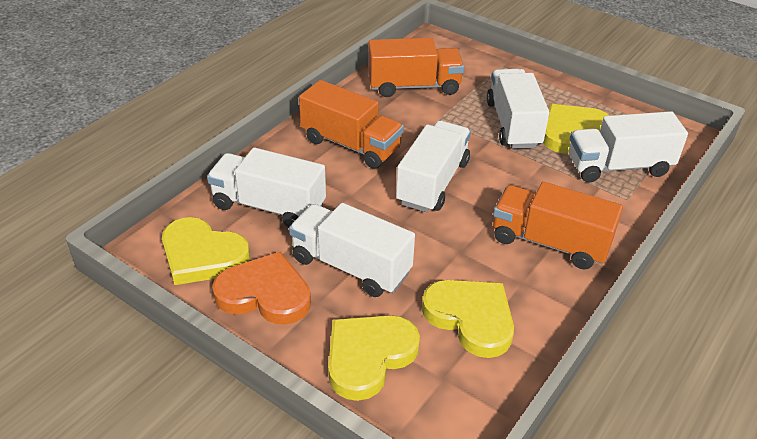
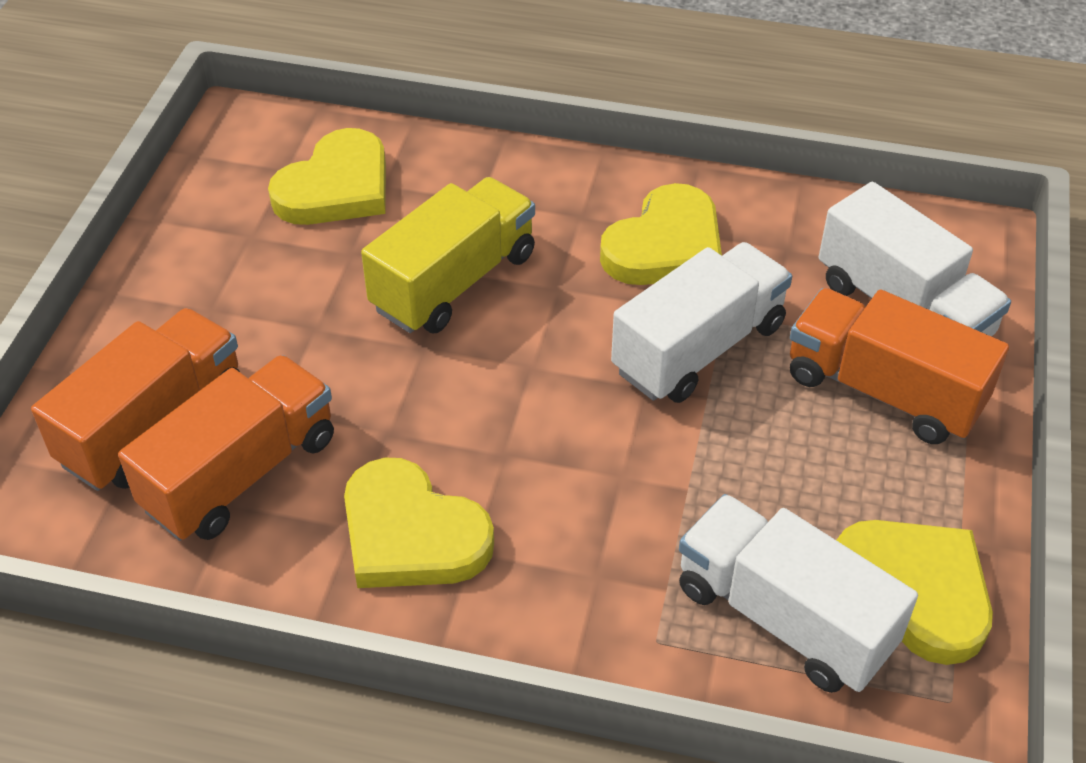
orange heart: [212,251,311,325] = 1 -> none = 0
white truck: [207,148,326,227] [289,203,415,297] [396,121,471,212] [487,69,550,149] [569,111,688,182] = 5 -> [611,242,792,403] [679,494,918,693] [819,182,1011,336] = 3
yellow truck: none = 0 -> [361,177,535,333] = 1

